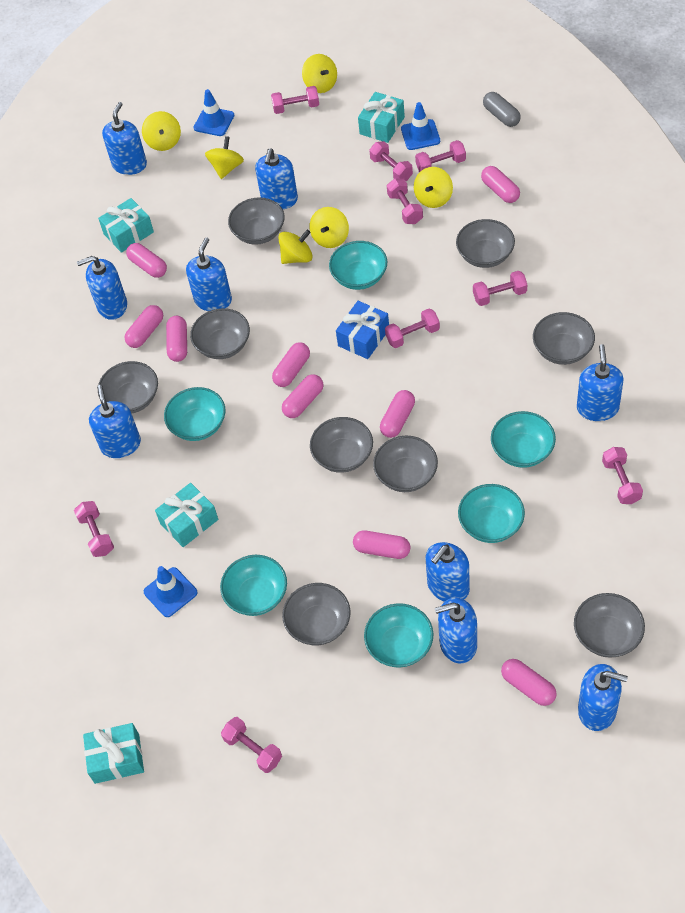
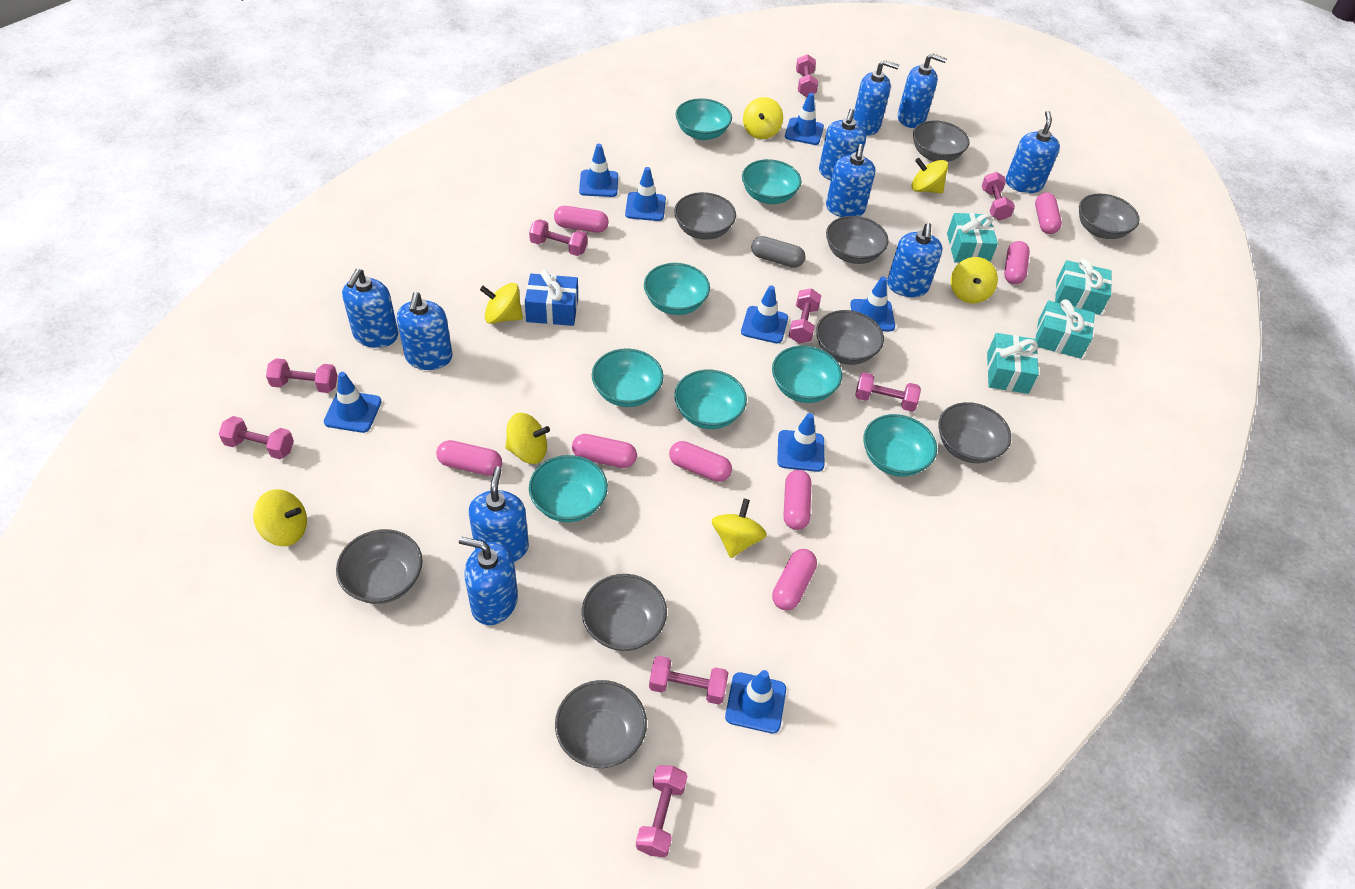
blue soap dispenser: [77,256,127,320] [89,385,141,458] [102,102,147,175] [186,237,232,311] [255,148,298,209] [426,542,470,602] [435,598,477,664] [577,344,623,421] [578,664,628,731] = 9 -> [342,269,398,348] [397,292,452,370] [459,537,518,625] [469,466,529,562] [819,109,866,180] [826,144,875,217] [853,60,899,136] [887,223,943,297] [898,53,947,128] [1006,111,1060,193] = 10
blue traffic cone: [144,566,197,617] [194,89,234,136] [401,102,440,150] = 3 -> [324,372,382,433] [579,144,618,197] [625,167,666,221] [725,670,786,734] [741,286,788,343] [777,413,824,472] [785,93,824,145] [850,276,895,331] = 8
pink capsule: [125,305,163,348] [126,243,167,278] [166,316,187,362] [272,342,310,387] [282,374,323,418] [353,530,410,559] [380,390,415,438] [481,166,520,203] [501,659,557,706] = 9 -> [436,440,502,476] [554,206,608,233] [572,434,637,468] [669,441,732,482] [772,549,817,610] [783,470,811,530] [1004,241,1030,284] [1035,192,1062,234] = 8
turquoise bowl: [164,387,225,441] [220,555,287,616] [329,241,388,290] [364,603,433,668] [458,484,525,543] [491,411,556,468] = 6 -> [529,455,608,522] [592,348,664,407] [644,263,710,315] [674,369,747,429] [676,98,732,140] [742,159,801,204] [772,346,842,403] [863,414,937,477] = 8
yellow spinning top: [142,111,181,151] [205,136,244,179] [279,230,313,264] [302,54,337,93] [310,207,349,248] [414,167,453,208] = 6 -> [253,489,307,546] [480,283,523,324] [505,413,550,464] [712,499,767,558] [743,97,783,139] [912,158,948,193] [951,257,998,303] = 7

